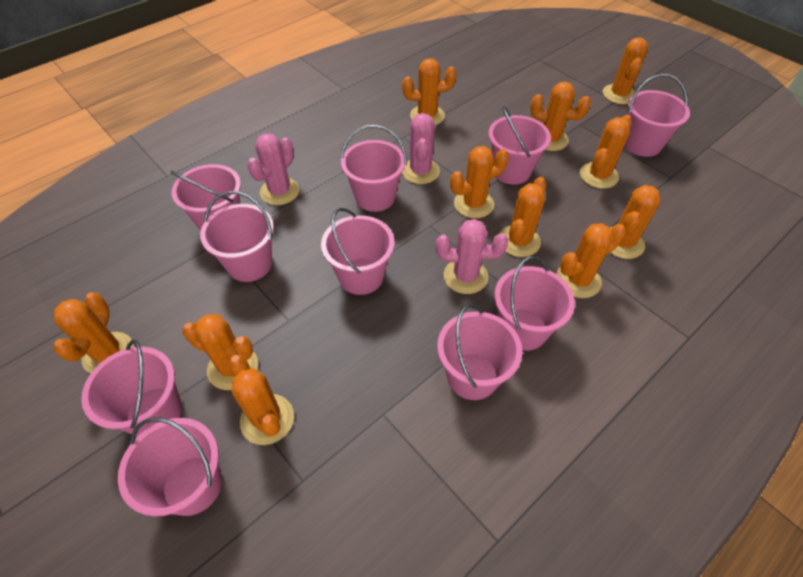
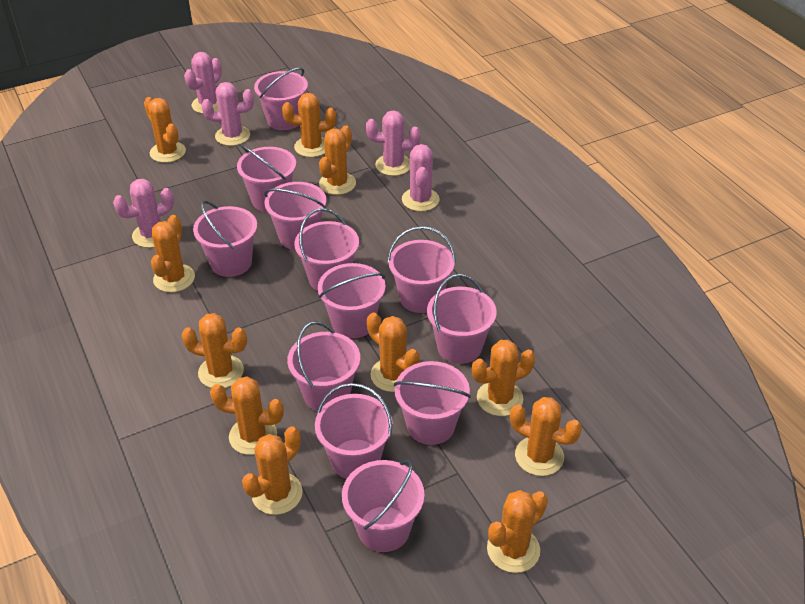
pink bucket: [81,340,182,436] [118,417,222,517] [170,164,241,231] [200,191,274,282] [321,208,395,295] [340,125,407,212] [437,304,522,400] [488,106,551,185] [494,256,575,351] [624,74,690,157] = 10 -> [193,200,257,277] [237,145,296,212] [254,67,308,130] [264,182,326,250] [287,321,360,411] [294,208,359,291] [315,383,392,479] [318,263,386,338] [342,460,424,552] [387,226,456,313] [394,361,471,445] [427,274,497,364] = 12
pink cactus: [247,133,300,205] [402,113,440,184] [436,219,508,294] = 3 -> [113,179,174,248] [184,52,222,114] [202,82,254,146] [366,110,420,176] [402,144,440,212] = 5

